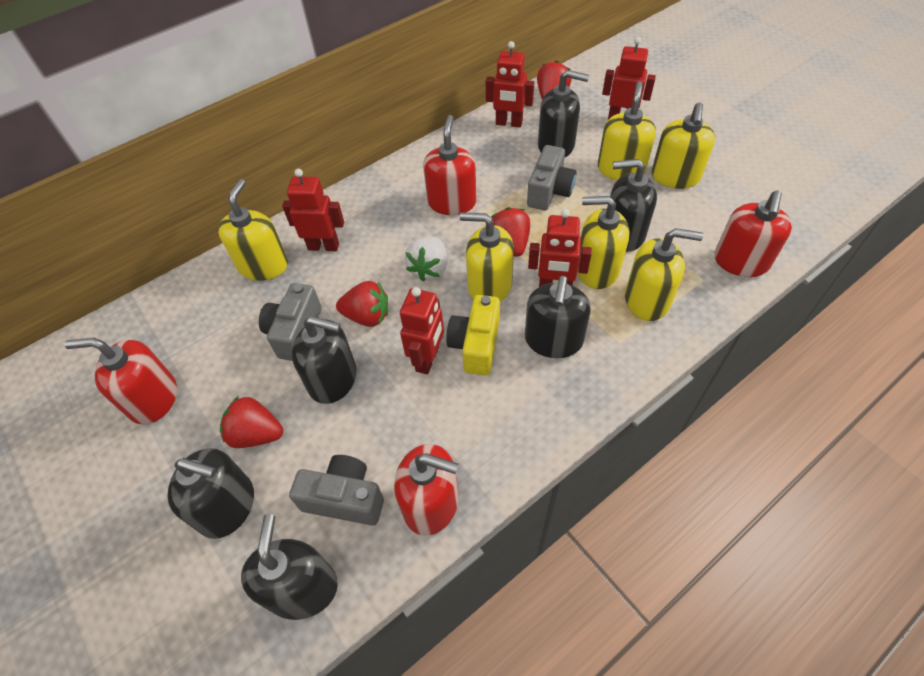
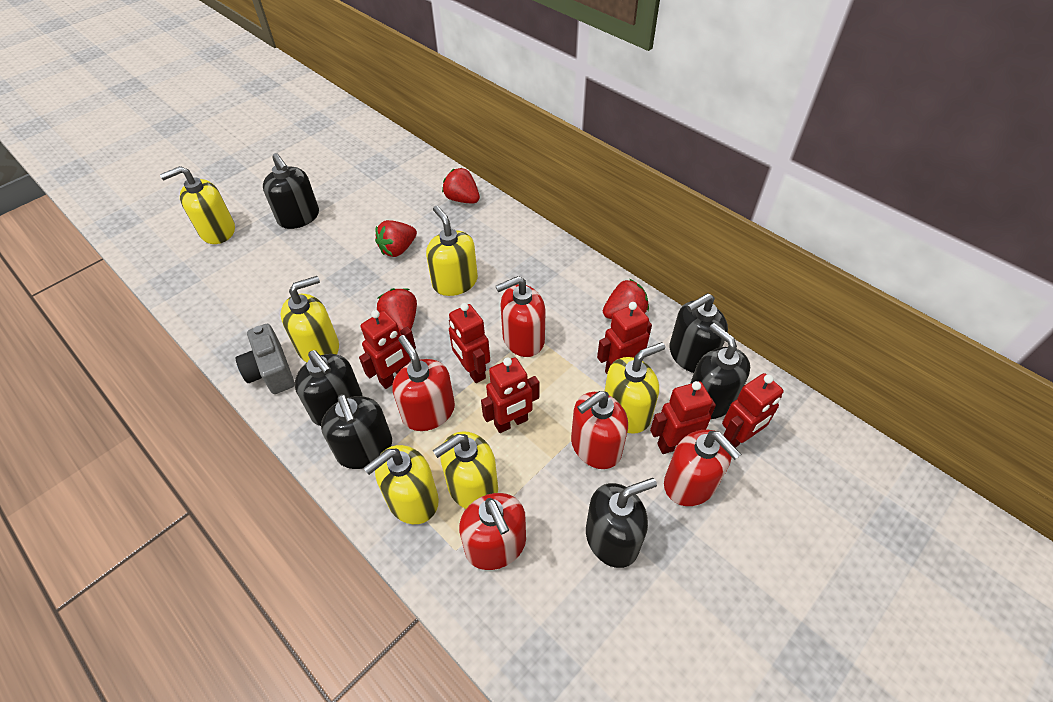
grey camera: [259,283,322,361] [289,455,384,526] [527,145,576,210] = 3 -> [236,324,295,394] = 1
red robot: [282,169,344,251] [400,287,444,375] [486,41,534,128] [528,209,592,287] [602,37,656,120] = 5 -> [359,310,416,389] [449,303,490,383] [481,357,540,433] [597,302,652,374] [650,381,716,454] [722,373,784,448] = 6
red soap dispenser: [64,338,177,425] [394,444,459,536] [423,115,477,215] [714,190,792,277] = 4 -> [392,335,455,431] [459,493,526,570] [496,276,546,357] [571,391,628,469] [664,430,741,506] = 5
white strawberry: [405,237,448,281] = 1 -> none = 0
yellow camera: [446,295,500,376] = 1 -> none = 0

